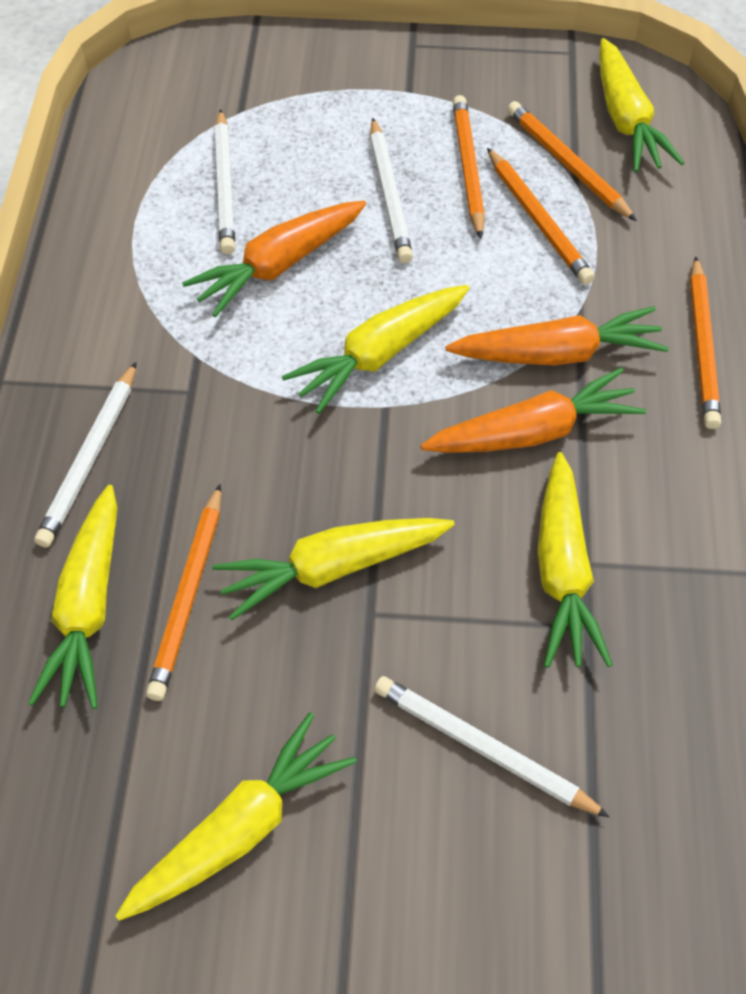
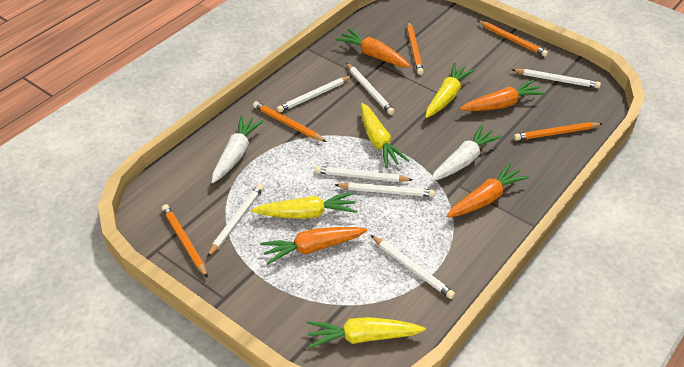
orange carrot: [182,201,366,317] [421,367,646,453] [446,306,669,365] = 3 -> [260,227,368,265] [335,29,411,68] [446,163,529,218] [460,80,546,111] = 4
white carrot: none = 0 -> [212,115,264,183] [431,125,502,181] = 2
white pencil: [34,362,137,548] [215,109,235,254] [370,118,413,263] [374,676,610,818] = 4 -> [207,184,264,258] [277,76,352,113] [315,166,413,182] [335,182,435,197] [346,63,395,115] [371,235,455,299] [511,69,601,88] = 7
yellow carrot: [28,485,117,709] [115,712,357,921] [212,518,455,620] [282,285,469,414] [538,452,613,668] [599,38,684,172] = 6 -> [252,192,357,219] [307,317,426,348] [361,103,409,168] [425,63,475,118] = 4

